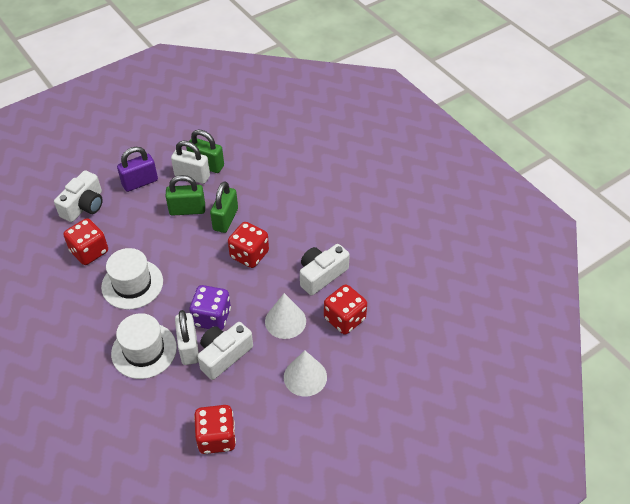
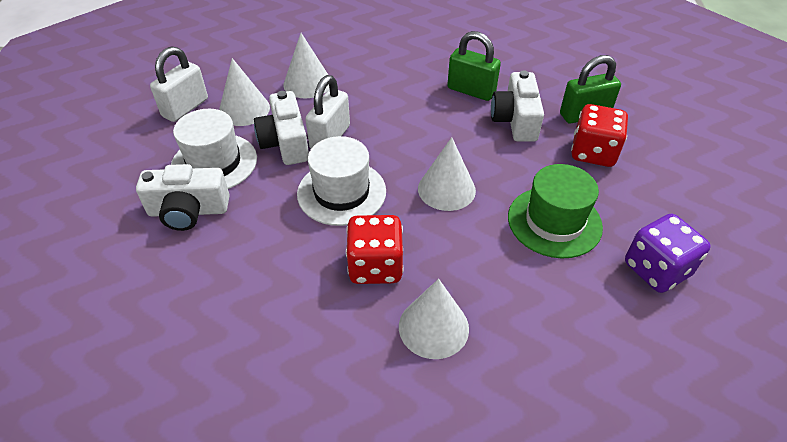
green hat: none = 0 -> [508,164,603,258] = 1
green padlock: [166,175,205,216] [186,130,224,173] [210,181,238,233] = 3 -> [447,31,501,101] [560,55,621,124] = 2
purple padlock: [117,147,158,192] = 1 -> none = 0
red dice: [63,218,108,265] [194,405,236,454] [228,222,269,268] [324,284,367,335] = 4 -> [346,215,404,284] [571,104,628,167] = 2
white cone: [265,293,306,339] [284,350,327,397] = 2 -> [219,58,270,126] [283,33,329,98] [399,279,469,359] [418,137,476,211] = 4

